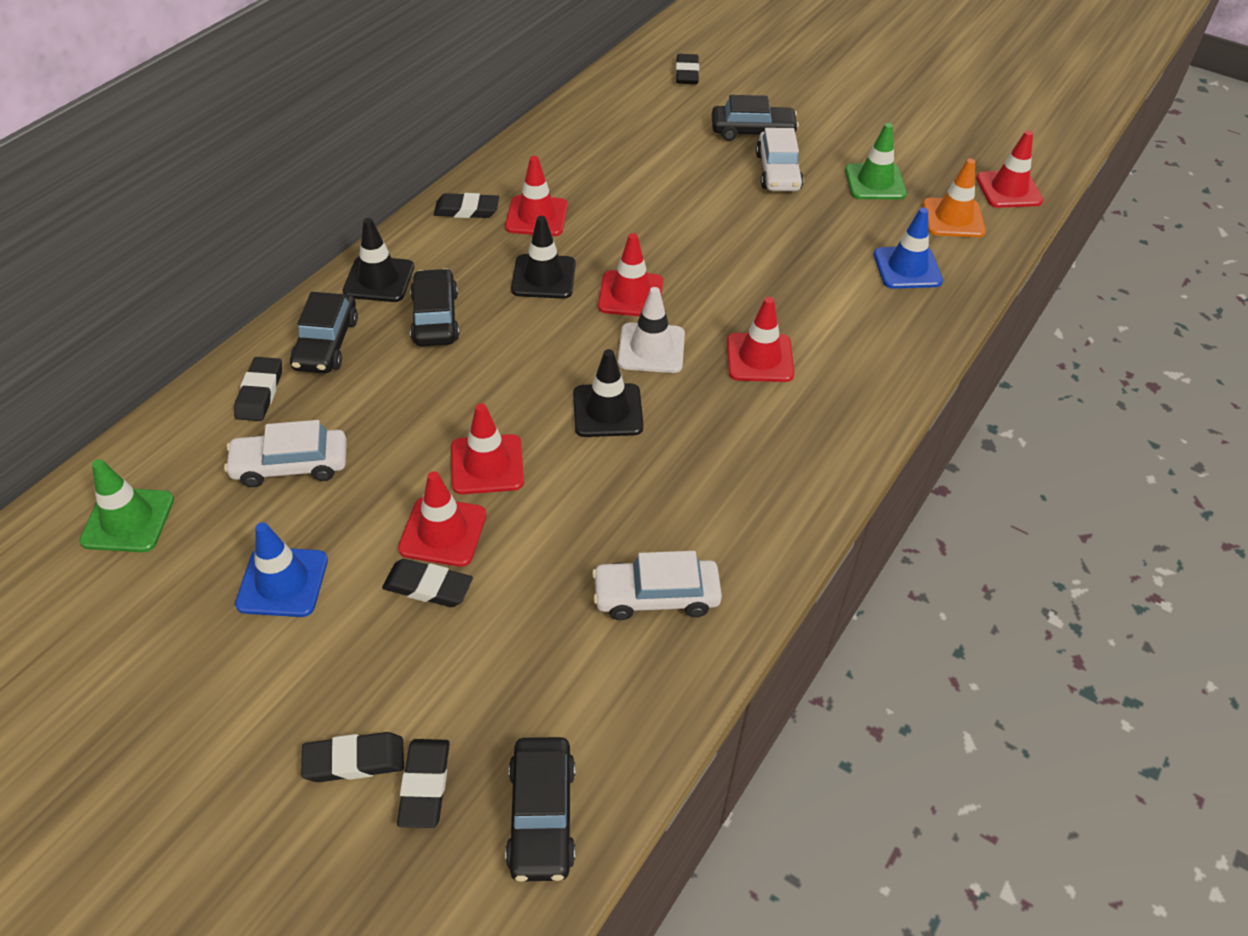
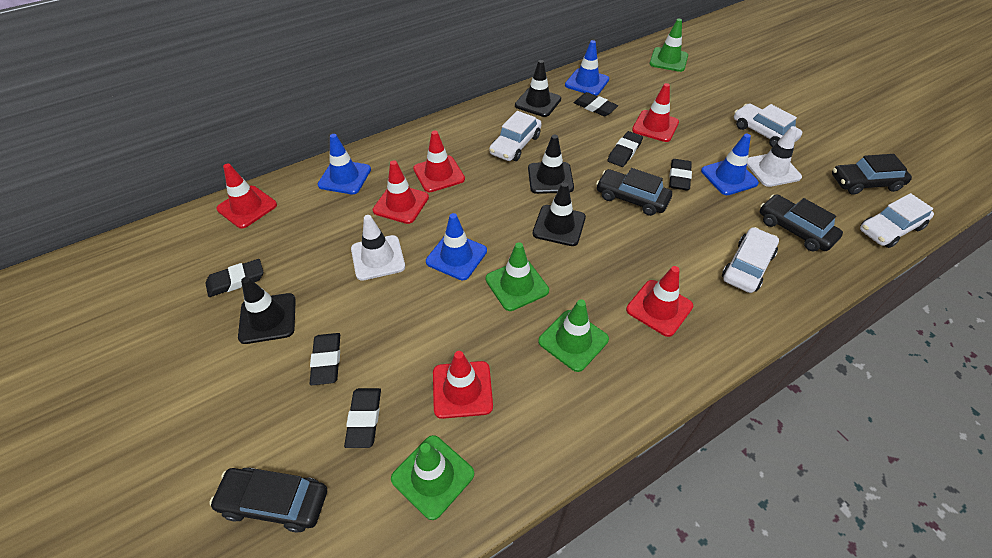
black traffic cone: [343,218,414,302] [511,216,576,299] [573,349,644,437] = 3 -> [238,277,296,344] [515,60,561,117] [528,135,574,194] [533,182,586,246] = 4
blue traffic cone: [235,522,328,617] [874,208,943,289] = 2 -> [318,134,371,194] [426,213,487,280] [565,40,609,96] [701,134,759,195] = 4
green traffic cone: [79,459,174,552] [845,123,907,199] = 2 -> [391,435,474,520] [486,242,549,311] [538,300,609,372] [649,19,688,72] = 4
orange traffic cone: [922,158,986,237] = 1 -> none = 0
white car: [224,420,347,487] [592,551,722,620] [756,128,804,191] = 3 -> [489,111,542,161] [722,227,779,293] [734,103,802,147] [860,193,934,248] = 4
white traffic cone: [618,287,685,373] = 1 -> [351,215,405,281] [747,126,802,187] = 2

